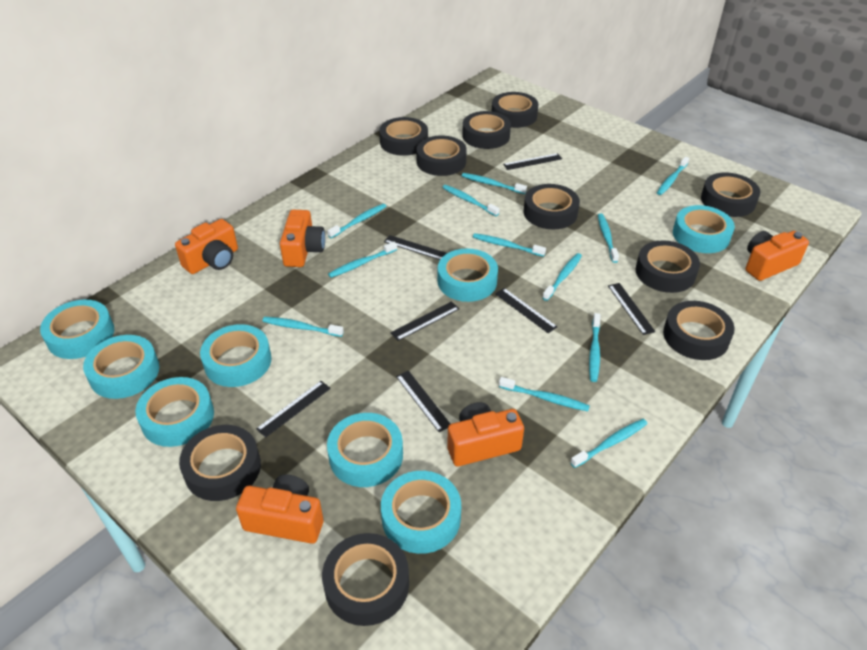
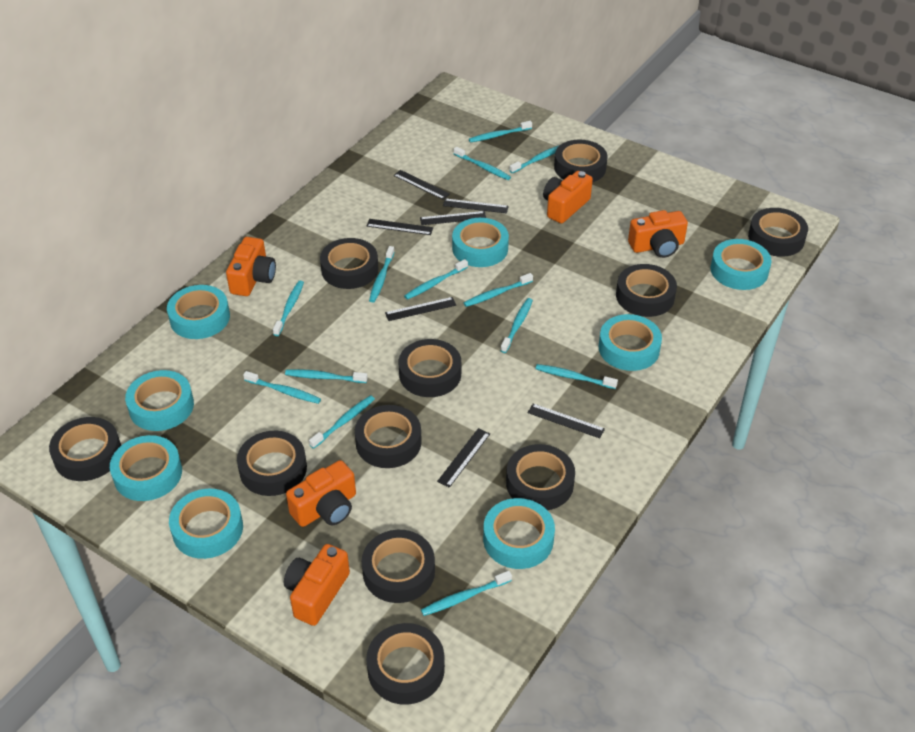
black tape: [179,425,261,501] [322,533,409,626] [379,117,428,156] [416,136,467,176] [462,111,511,149] [492,92,539,128] [523,184,580,229] [636,240,700,293] [663,301,735,360] [701,173,760,217] = 10 -> [49,417,121,481] [237,431,307,496] [320,238,379,289] [355,405,422,468] [362,530,435,603] [366,623,445,705] [399,339,461,397] [506,444,575,510] [554,140,608,183] [616,264,677,317] [748,208,808,257] = 11
turquoise toothbrush: [262,317,344,337] [327,204,387,238] [328,241,397,278] [442,185,499,216] [462,173,527,194] [473,233,546,257] [499,377,590,411] [542,253,582,301] [570,419,648,468] [589,313,600,382] [598,213,619,263] [657,157,689,195] = 12 -> [243,371,321,404] [273,281,304,336] [285,369,368,383] [309,395,375,449] [369,246,395,302] [404,259,468,300] [421,571,512,616] [454,147,511,180] [464,273,533,307] [469,121,532,143] [500,298,533,353] [509,145,560,173] [535,364,618,389] = 13

